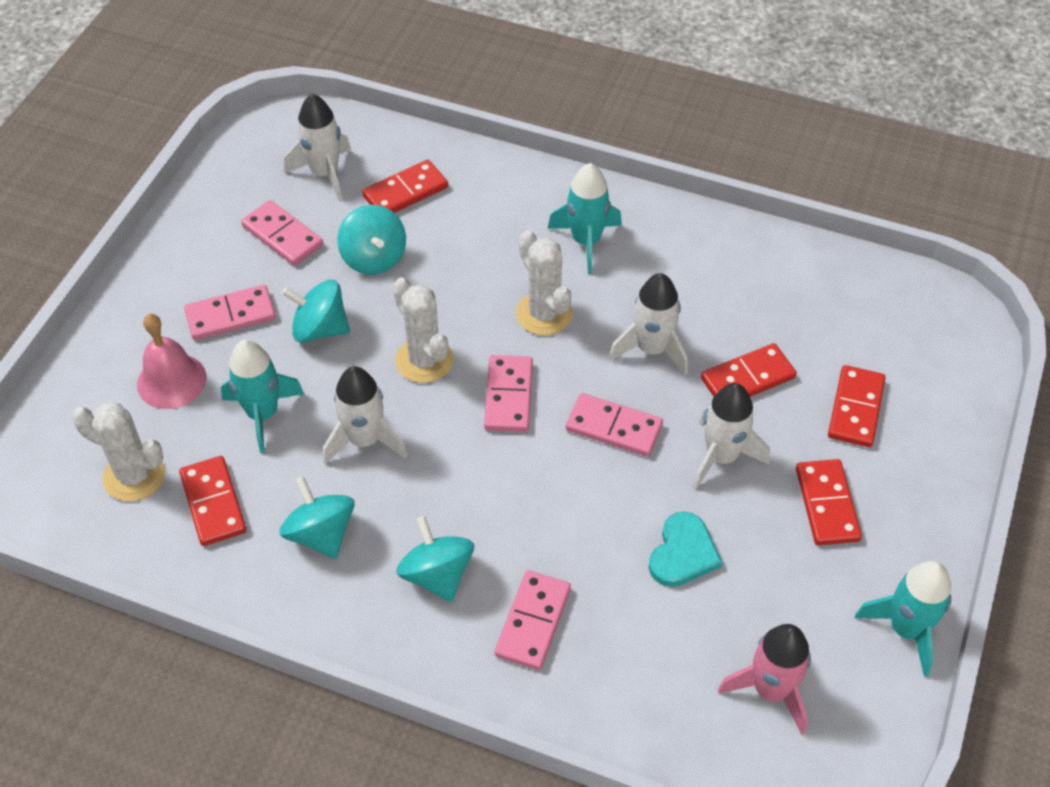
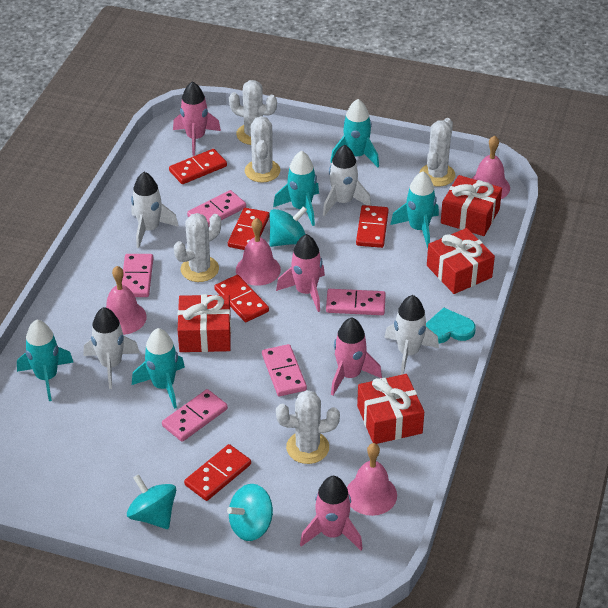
pink bell: [137,314,206,409] = 1 -> [106,266,147,335] [236,218,281,286] [347,443,397,516] [471,135,510,199] = 4
pink rocket: [718,624,811,735] = 1 -> [173,81,221,156] [276,234,325,312] [300,476,363,550] [331,317,382,396] = 4
red gift: none = 0 -> [178,294,231,352] [357,374,424,444] [427,228,495,294] [441,175,502,236] = 4
turquoise rocket: [221,340,304,453] [547,163,622,274] [855,561,952,677] = 3 -> [17,320,74,401] [132,328,185,409] [273,151,319,226] [330,99,379,167] [390,171,439,248] = 5
turquoise spinning top: [280,476,355,559] [282,279,350,343] [337,205,406,275] [396,516,474,602] = 4 -> [127,474,176,529] [227,484,273,541] [269,206,307,247] = 3
white cactus: [72,403,165,501] [393,278,454,383] [516,231,573,335] = 3 -> [174,213,221,282] [229,80,277,145] [245,116,280,182] [276,390,340,464] [419,118,455,186] = 5

